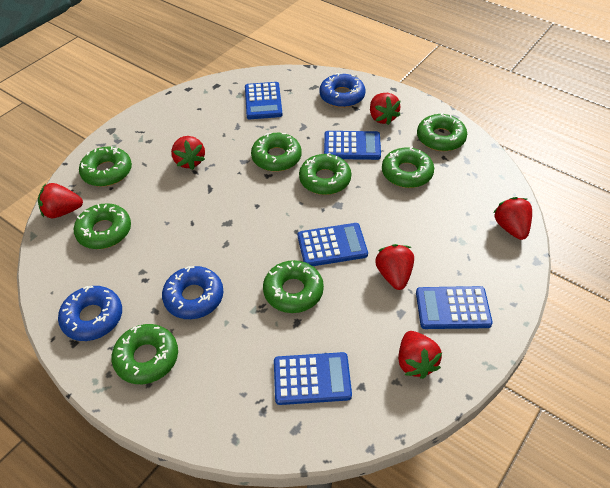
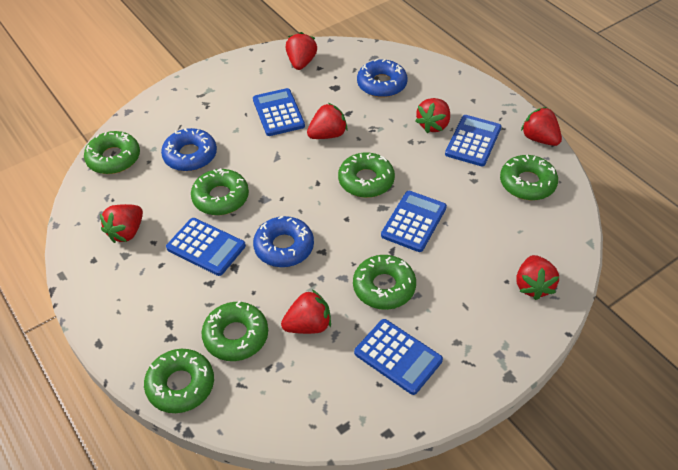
green donut: [73,203,131,249] [79,146,132,187] [112,324,178,384] [251,133,302,172] [263,260,324,313] [299,152,351,195] [382,146,434,188] [417,113,467,151] = 8 -> [84,131,140,174] [144,349,214,413] [191,168,249,215] [201,301,268,361] [338,153,395,198] [353,255,416,310] [500,155,558,200] = 7
red strawberry: [38,183,83,218] [171,136,205,170] [370,93,401,125] [375,244,414,290] [398,331,442,379] [493,197,532,240] = 6 -> [100,204,143,243] [281,289,331,334] [286,32,317,70] [307,103,348,139] [415,98,450,133] [516,255,559,300] [521,107,562,146] = 7

